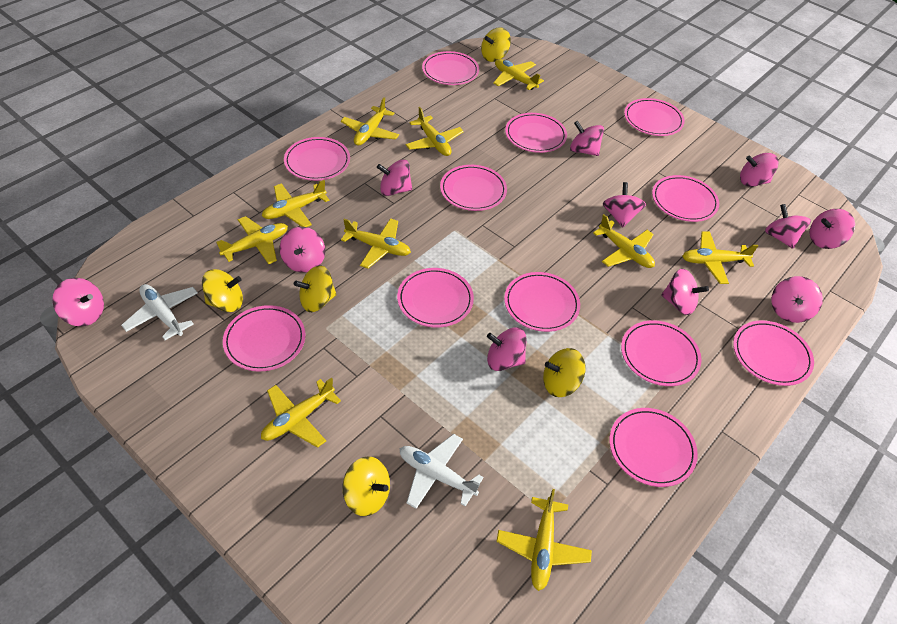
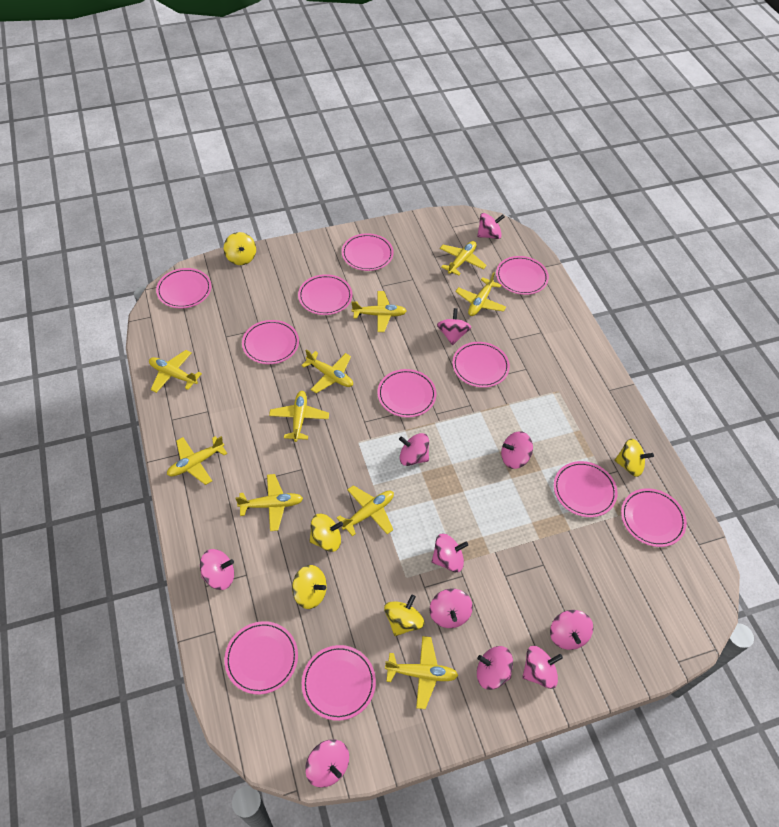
pink plate: [223,305,305,372] [284,137,350,181] [397,268,474,328] [422,51,479,85] [440,165,507,211] [504,272,580,332] [505,113,567,153] [610,408,698,487] [621,320,702,386] [624,98,685,136] [652,175,719,222] [733,320,814,386] = 12 -> [156,268,211,308] [224,621,298,694] [242,320,299,364] [298,274,352,315] [302,645,376,721] [342,233,394,271] [378,369,436,417] [452,342,510,388] [496,256,549,295] [554,461,617,517] [621,488,687,547] = 11
white plane: [121,284,198,340] [400,434,484,509] = 2 -> none = 0

